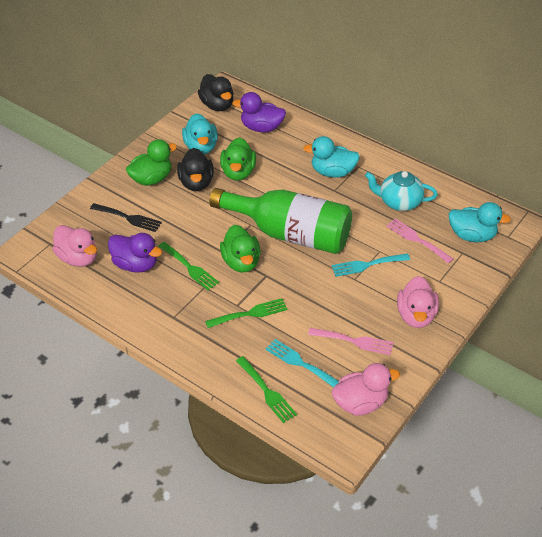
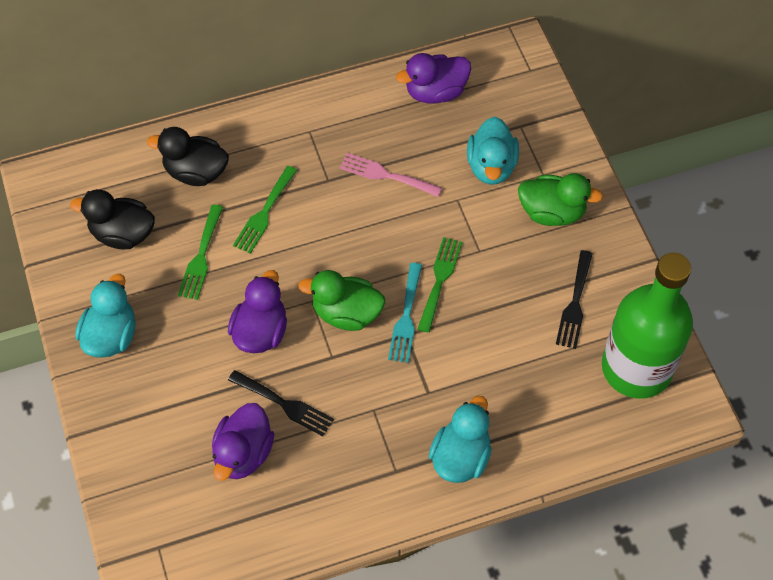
black fork: [90,203,162,232] = 1 -> [228,370,334,436] [556,250,593,349] = 2
green duck: [126,139,177,186] [220,137,256,181] [220,225,261,272] = 3 -> [298,270,385,331] [518,173,603,226] = 2
pink duck: [53,225,97,267] [332,363,400,416] [397,276,439,328] = 3 -> none = 0
pink fork: [308,328,393,355] [386,218,453,264] = 2 -> [340,153,442,197] = 1
purple duck: [108,233,162,273] [232,92,286,132] = 2 -> [212,403,274,481] [228,270,287,353] [396,53,471,104] = 3
turquoise fork: [265,339,339,388] [332,253,410,277] = 2 -> [388,263,422,363] = 1
turquoise teapot: [365,171,438,211] = 1 -> none = 0

